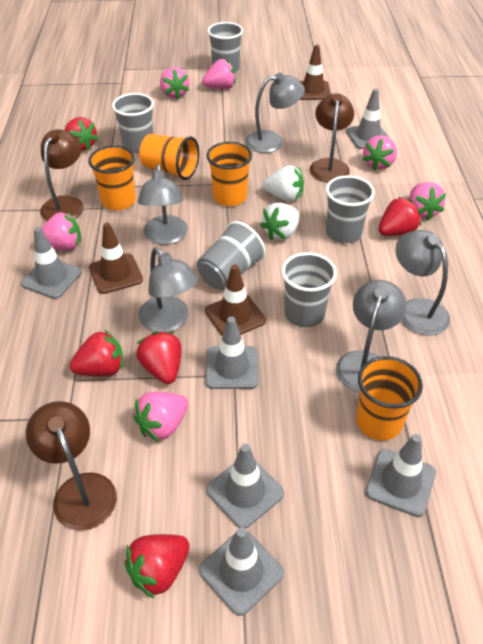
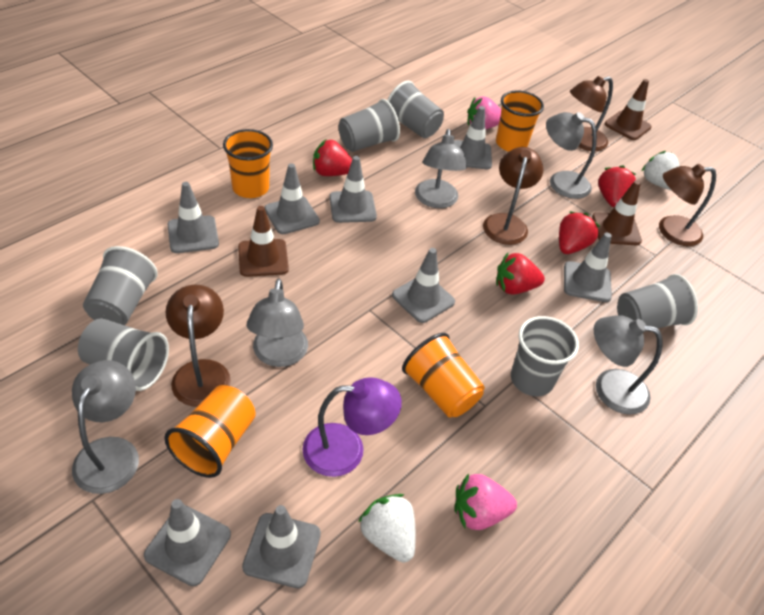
brown lamp: [26,401,117,531] [40,129,84,221] [310,93,354,182] = 3 -> [165,284,231,407] [483,147,543,245] [570,76,613,151] [659,164,716,246] = 4
grey cup: [112,93,154,153] [197,221,266,290] [207,22,243,72] [281,252,337,327] [326,175,375,243] = 5 -> [78,318,169,391] [83,246,158,325] [338,99,400,152] [387,81,444,138] [511,316,579,396] [617,274,698,329] = 6
grey traffic cone: [21,227,82,299] [199,527,284,616] [205,317,258,389] [206,444,284,529] [346,89,388,149] [366,434,436,517] = 6 -> [144,499,231,586] [167,182,219,253] [242,505,321,588] [264,163,320,234] [329,156,377,223] [392,248,455,323] [454,106,492,169] [564,233,612,302] = 8
pink strawberry: [41,212,81,250] [133,392,188,442] [160,67,189,99] [202,59,236,89] [363,135,397,171] [409,182,446,220] = 6 -> [455,473,517,530] [467,96,501,130] = 2
purple lamp: none = 0 -> [302,377,402,477] = 1
red strawberry: [65,117,98,151] [70,329,123,376] [124,534,190,598] [136,331,182,384] [379,197,421,236] = 5 -> [313,139,352,176] [496,253,545,295] [559,211,600,254] [598,165,636,207] = 4

